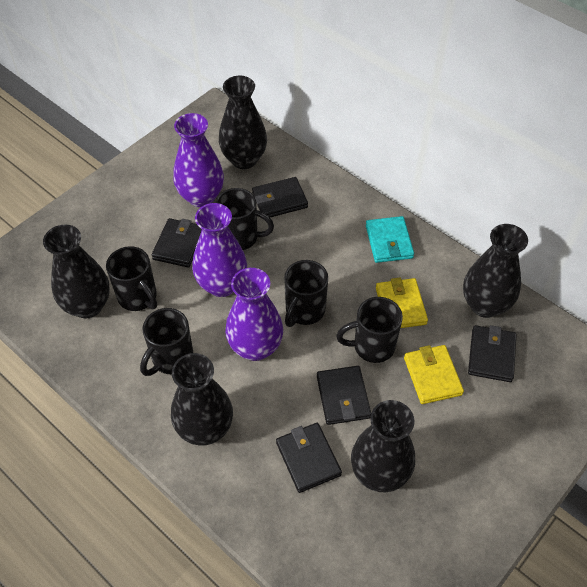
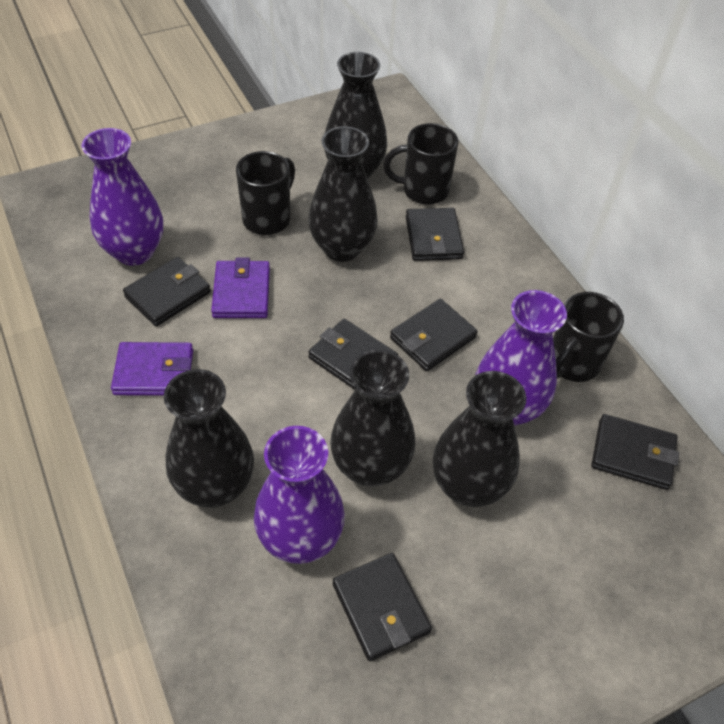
black mug: [106,246,157,311] [140,308,193,376] [215,188,274,250] [284,260,328,327] [336,297,403,363] = 5 -> [236,151,295,235] [383,123,458,205] [553,292,624,382] = 3
black wallet: [152,218,202,267] [252,177,308,217] [276,423,342,493] [317,366,371,425] [468,325,517,382] = 5 -> [123,257,211,326] [308,319,398,390] [333,553,432,661] [390,299,478,371] [406,208,464,261] [591,414,679,490] = 6
purple wallet: none = 0 -> [111,342,193,396] [211,257,270,318] = 2
turquoise wallet: [366,216,414,263] = 1 -> none = 0
yellow wallet: [376,277,428,328] [404,345,464,404] = 2 -> none = 0

